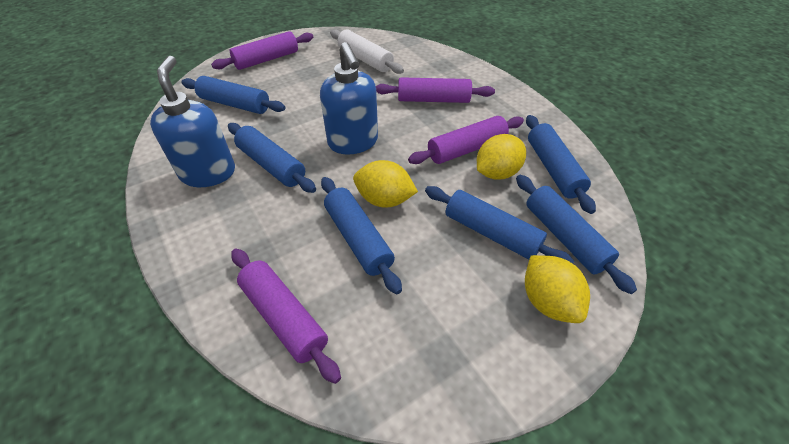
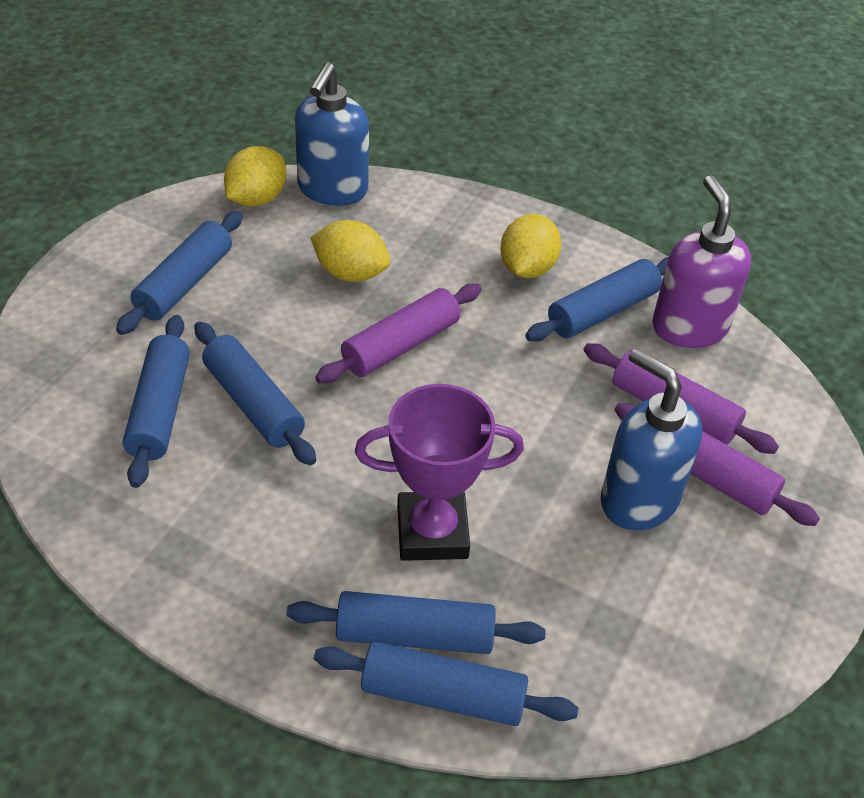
purple rolling pin: [211,31,313,70] [231,249,341,384] [376,77,495,103] [408,116,524,164] = 4 -> [315,284,481,384] [584,343,779,454] [615,403,820,526] = 3
purple soap dispenser: none = 0 -> [652,175,751,348] = 1
purple trophy: none = 0 -> [355,384,524,561] = 1
white rolling pin: [330,29,404,74] = 1 -> none = 0

